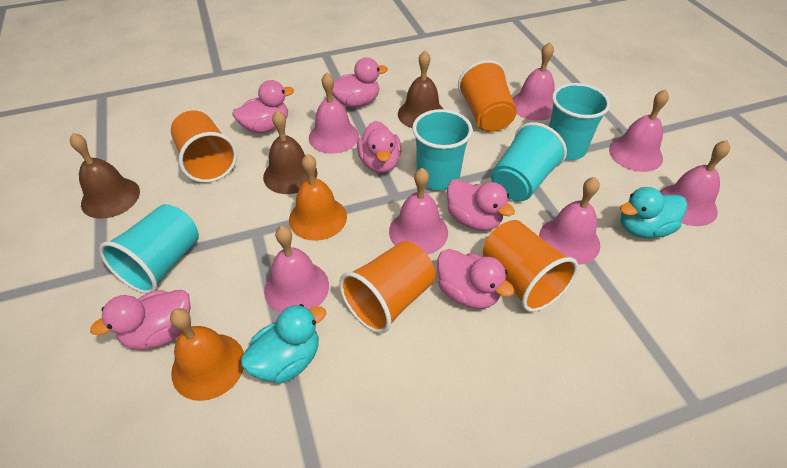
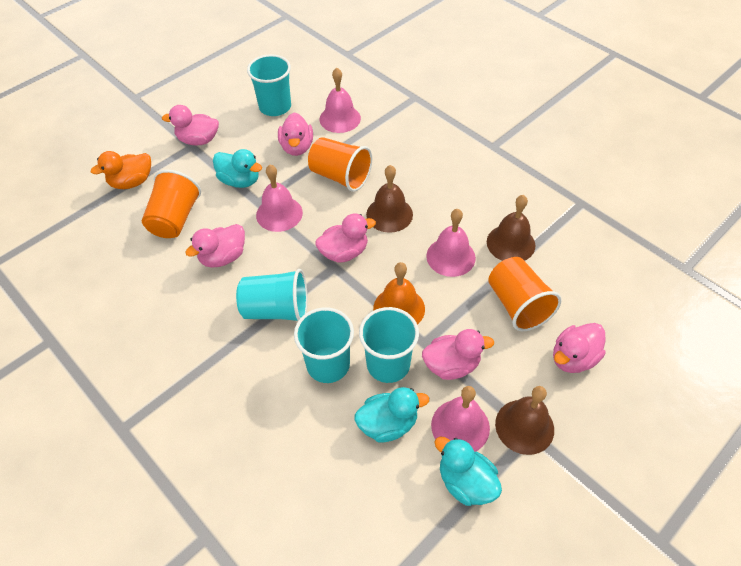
orange bell: [170,308,244,401] [289,154,347,241] = 2 -> [373,262,425,325] = 1
orange cup: [171,110,237,183] [339,241,435,334] [458,60,517,132] [483,220,578,312] = 4 -> [142,170,201,238] [308,137,372,192] [488,257,561,331] = 3
orange duck: none = 0 -> [91,151,151,189] = 1
pink bell: [264,226,329,313] [309,73,359,154] [389,168,448,254] [512,42,555,121] [539,177,600,265] [609,89,669,172] [660,140,730,226] = 7 -> [256,165,303,232] [320,68,361,133] [426,209,476,277] [431,386,490,452] = 4
turquoise duck: [241,304,326,384] [620,187,687,238] = 2 -> [213,149,262,188] [354,387,429,442] [434,437,502,506] = 3

